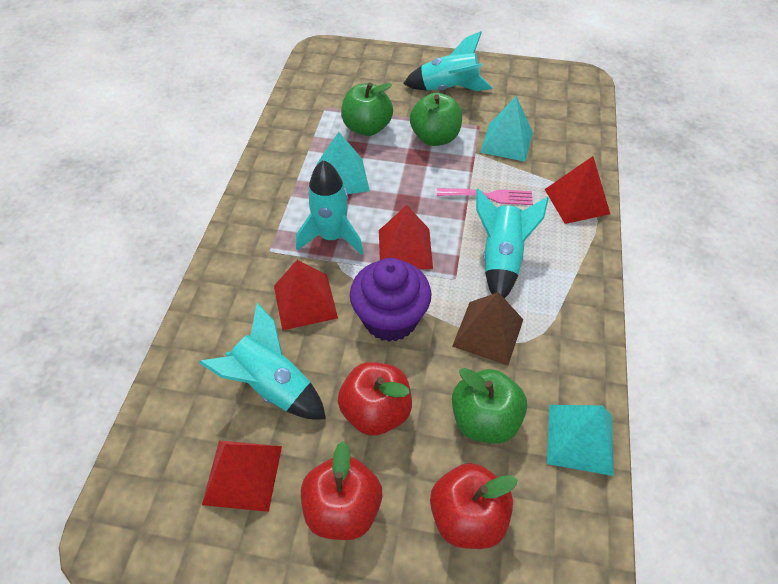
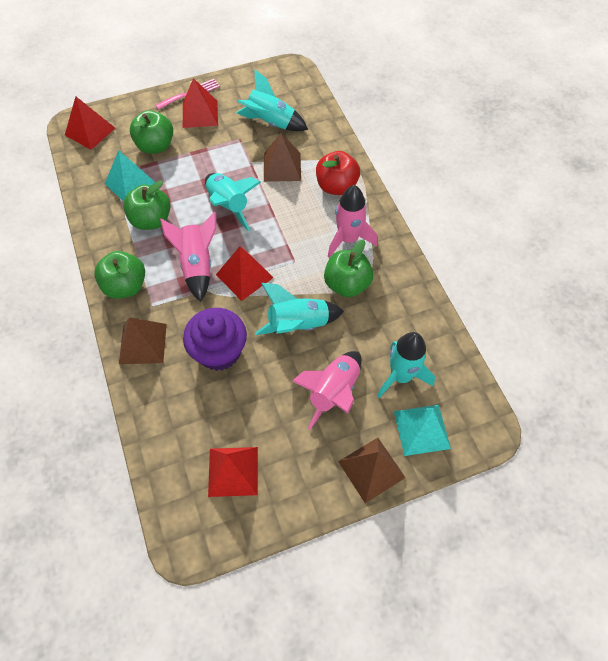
brown pyramid: [452,292,523,365] = 1 -> [119,317,167,364] [264,133,301,182] [338,438,406,503] = 3
green apple: [341,82,393,136] [410,93,462,146] [452,368,527,443] = 3 -> [94,251,145,299] [123,181,171,230] [130,110,173,154] [324,239,373,297] = 4
pink rocket: none = 0 -> [160,212,216,302] [292,351,362,430] [328,185,378,258] = 3
red apple: [301,441,382,540] [338,362,412,436] [430,463,518,549] = 3 -> [316,151,360,195] = 1
turquoise pyramid: [316,132,370,194] [480,96,533,162] [547,405,614,476] = 3 -> [105,150,155,202] [394,405,451,456] = 2

